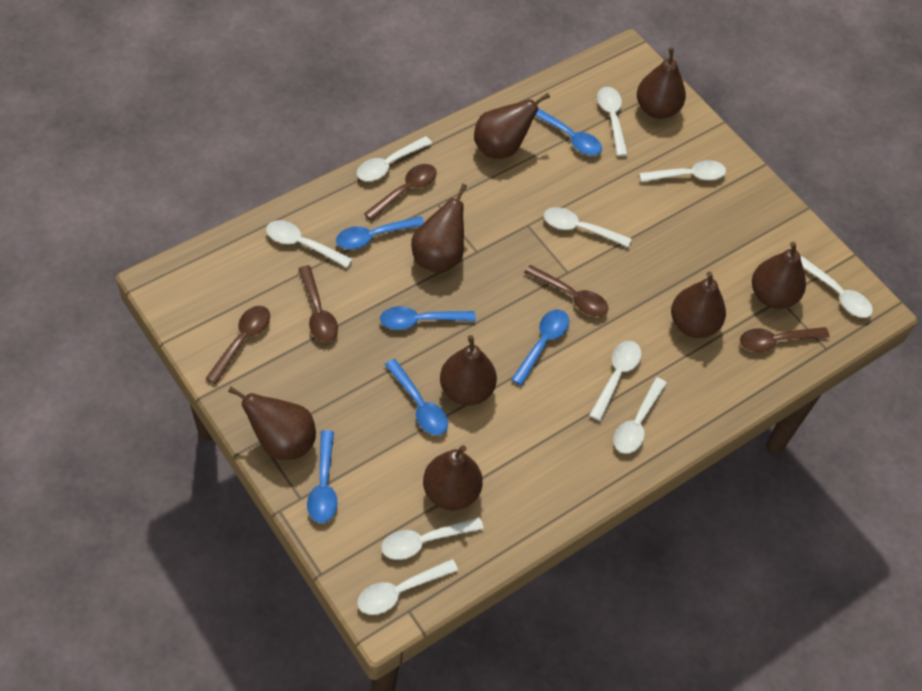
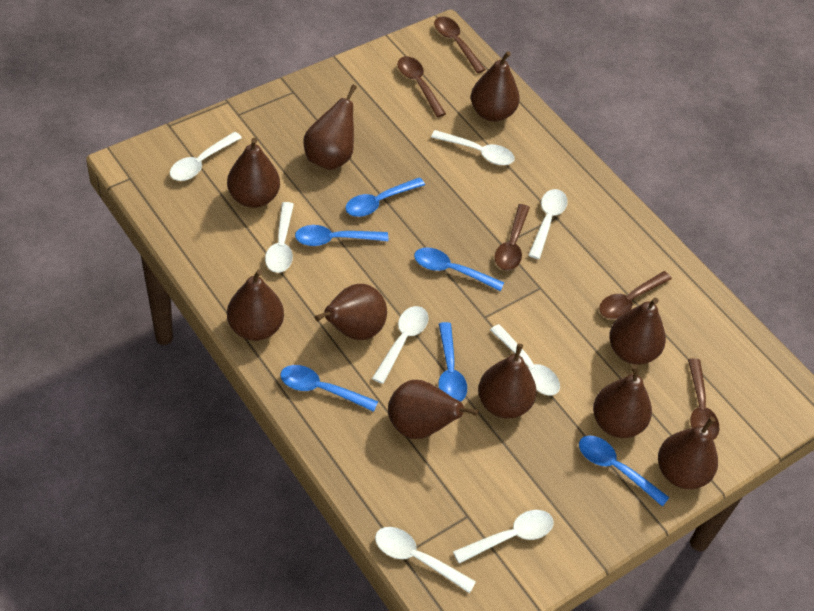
brown pear: [228,387,316,460] [411,184,467,273] [423,445,483,510] [440,335,497,406] [474,93,550,159] [637,47,686,119] [671,272,726,338] [752,242,806,309] = 8 -> [227,138,280,208] [227,269,284,341] [303,85,357,170] [315,284,387,340] [388,380,478,439] [471,51,520,122] [478,344,537,418] [593,365,652,438] [609,298,666,365] [658,417,718,489] = 10
white spoon: [266,220,353,268] [357,136,432,181] [357,559,458,615] [381,517,484,560] [544,207,631,248] [589,341,642,421] [597,87,628,156] [614,377,667,454] [639,160,726,182] [801,256,873,318] = 10 -> [170,132,242,181] [265,202,294,273] [372,306,429,384] [375,527,476,593] [431,130,515,165] [453,510,554,564] [490,324,560,396] [529,189,568,259] = 8

